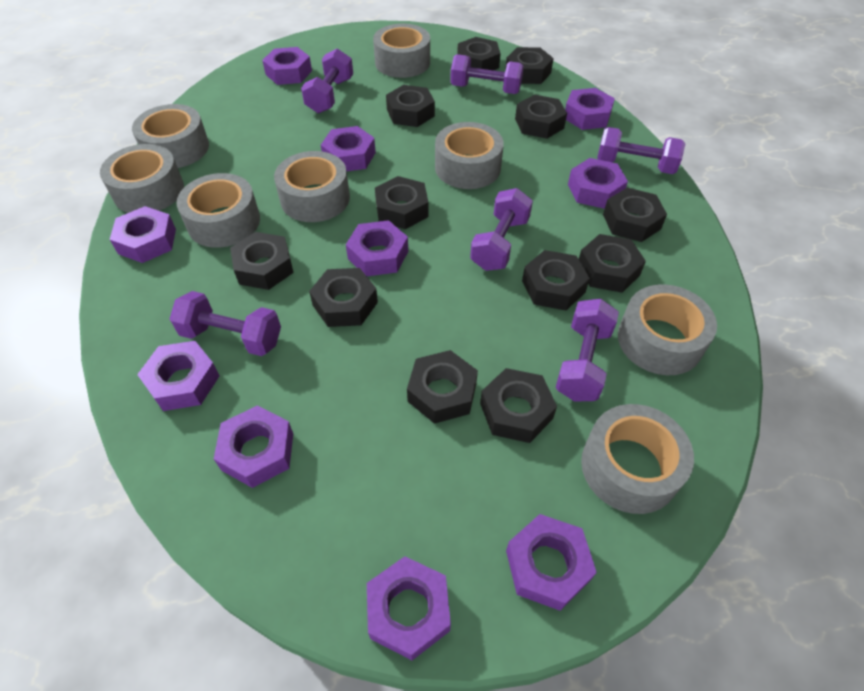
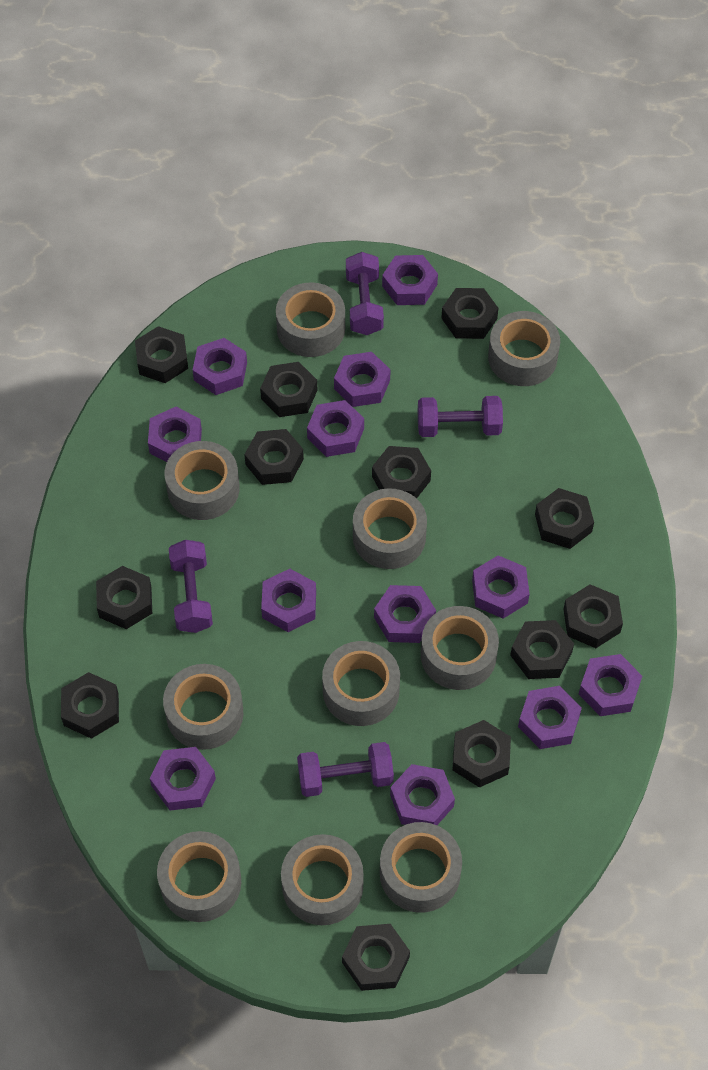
grey tape: [100,144,184,213] [132,104,209,168] [177,173,260,248] [274,151,350,222] [373,24,430,78] [435,122,504,189] [581,404,694,514] [618,284,717,375] = 8 -> [157,831,241,922] [163,664,243,750] [165,441,239,520] [276,282,345,357] [281,834,364,925] [322,641,400,726] [353,488,427,569] [380,822,462,913] [421,606,499,690] [488,311,560,386] = 10
purple dumbbell: [170,291,281,356] [301,48,353,113] [450,54,524,94] [470,188,533,271] [556,299,619,402] [597,127,686,174] = 6 -> [169,540,213,633] [297,742,394,797] [346,252,384,335] [418,396,503,437] = 4
purple nut: [109,206,176,263] [137,341,220,411] [214,405,293,488] [262,47,312,85] [321,126,376,171] [346,220,408,276] [367,556,451,660] [506,514,597,611] [565,88,615,130] [568,158,628,209] = 10 -> [148,407,202,462] [150,747,216,811] [193,338,247,395] [261,569,316,632] [307,400,364,457] [334,352,390,407] [374,585,436,643] [382,255,438,305] [390,764,455,825] [472,555,529,619] [518,686,582,749] [579,654,642,716] = 12

